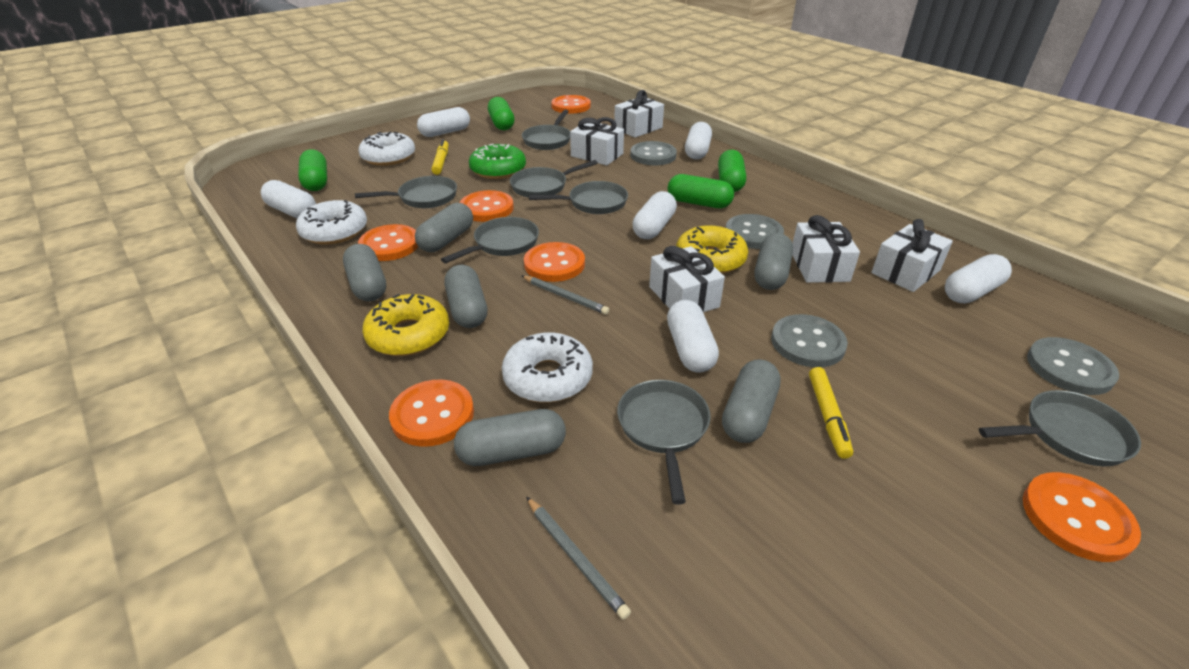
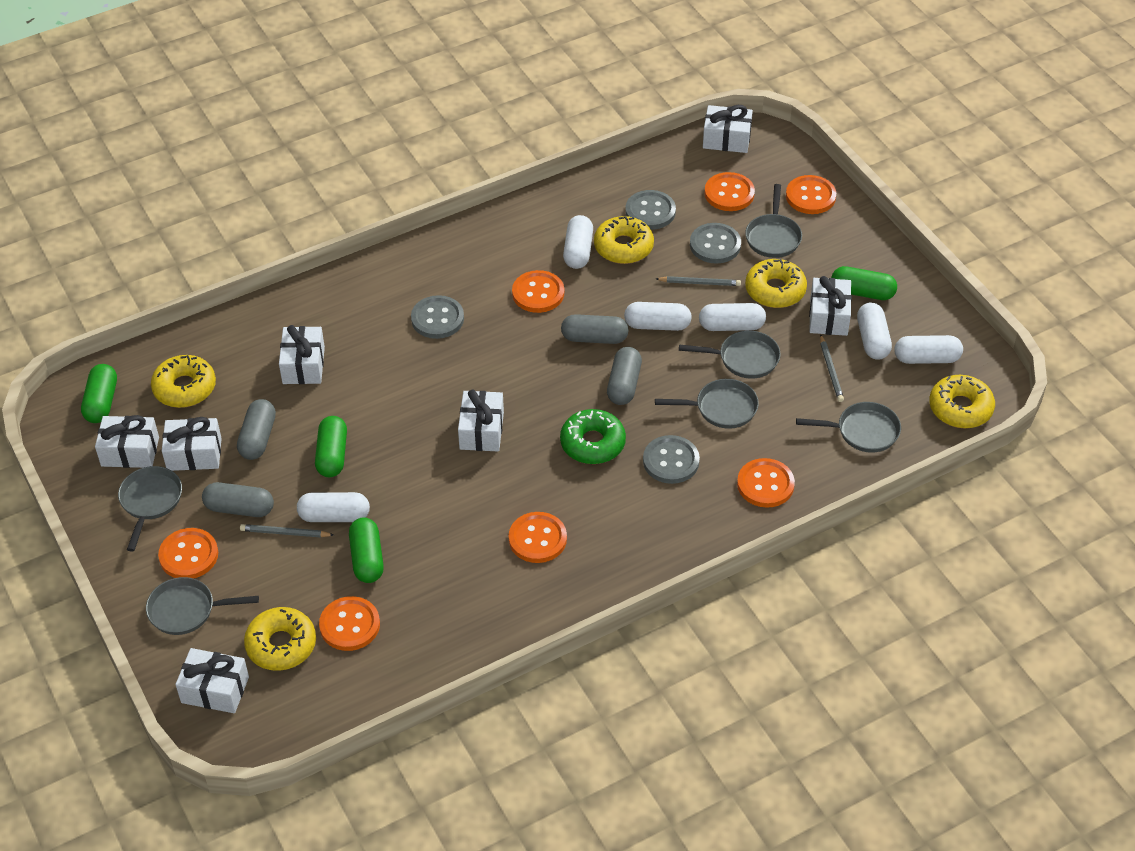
grey capsule: [343,244,386,301] [415,203,473,252] [445,265,487,328] [454,409,566,466] [722,359,781,443] [755,233,793,290] = 6 -> [202,482,274,517] [237,399,276,460] [561,314,629,344] [607,347,642,405] = 4
grey pan: [355,176,457,208] [441,217,539,263] [510,160,598,198] [522,110,570,150] [529,181,628,214] [617,380,711,504] [979,390,1141,466] = 7 -> [118,466,182,552] [146,577,259,635] [655,379,759,429] [679,331,781,379] [745,184,802,258] [796,402,901,453] = 6
grey pencil: [522,276,609,315] [526,497,631,620] = 2 -> [240,524,333,538] [656,276,741,286] [820,334,844,402] = 3
orange button: [358,224,418,261] [389,380,474,447] [460,190,514,222] [524,242,585,282] [551,95,591,114] [1023,472,1141,562] = 6 -> [158,528,218,578] [319,596,380,651] [509,512,567,563] [512,270,564,313] [704,172,755,211] [737,458,795,508] [786,175,836,214] = 7
white donut: [296,200,367,244] [358,131,415,166] [502,332,593,403] = 3 -> none = 0
white gift: [570,117,624,165] [614,90,664,138] [649,246,725,312] [792,215,860,283] [871,219,953,292] = 5 -> [95,415,159,468] [162,417,222,471] [175,648,249,713] [279,325,325,384] [458,390,504,451] [703,105,753,153] [809,276,852,336] = 7
yellow donut: [362,294,449,356] [676,225,748,274] = 2 -> [151,355,216,408] [244,607,316,671] [594,216,654,264] [745,259,807,308] [929,375,995,428] = 5
yellow marker: [431,139,449,175] [809,367,853,459] = 2 -> none = 0

